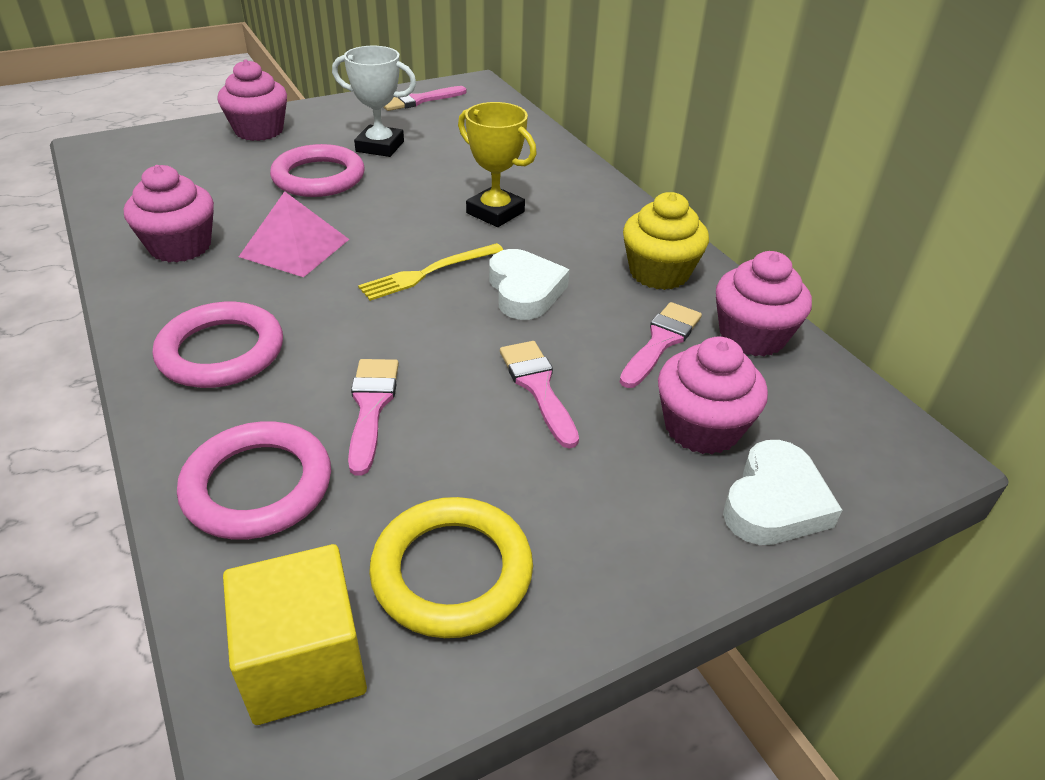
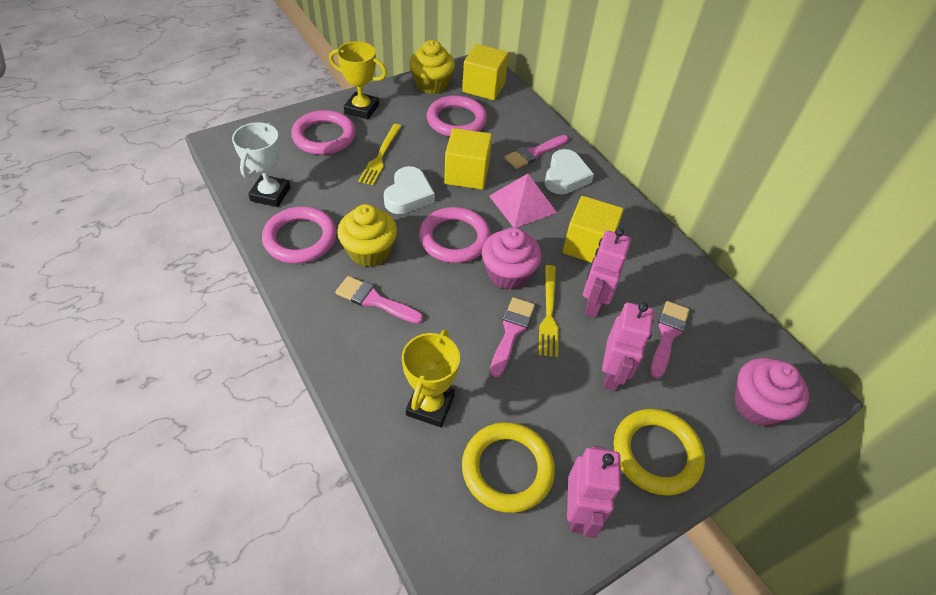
pink cupcake: [124,165,214,262] [218,59,287,141] [658,337,768,454] [716,251,812,356] = 4 -> [482,227,542,290] [734,358,809,427] = 2
pink ring: [153,302,283,388] [177,421,331,540] [270,144,365,197] = 3 -> [262,206,337,264] [291,110,356,155] [419,207,491,263] [427,95,487,137] = 4
pink robot: none = 0 -> [567,446,621,538] [583,228,631,318] [602,302,654,391] = 3
yellow cube: [223,544,367,725] = 1 -> [444,128,492,190] [462,44,509,100] [562,196,624,263] = 3
yellow cupcake: [623,192,709,290] = 1 -> [337,204,397,267] [409,40,455,94] = 2
yellow fork: [358,243,503,301] = 1 -> [358,124,402,185] [538,265,559,357] = 2
yellow ring: [369,497,533,638] = 1 -> [462,422,555,513] [614,409,705,496] = 2
yellow trophy: [458,102,537,227] = 1 -> [329,41,387,119] [402,329,460,427] = 2

